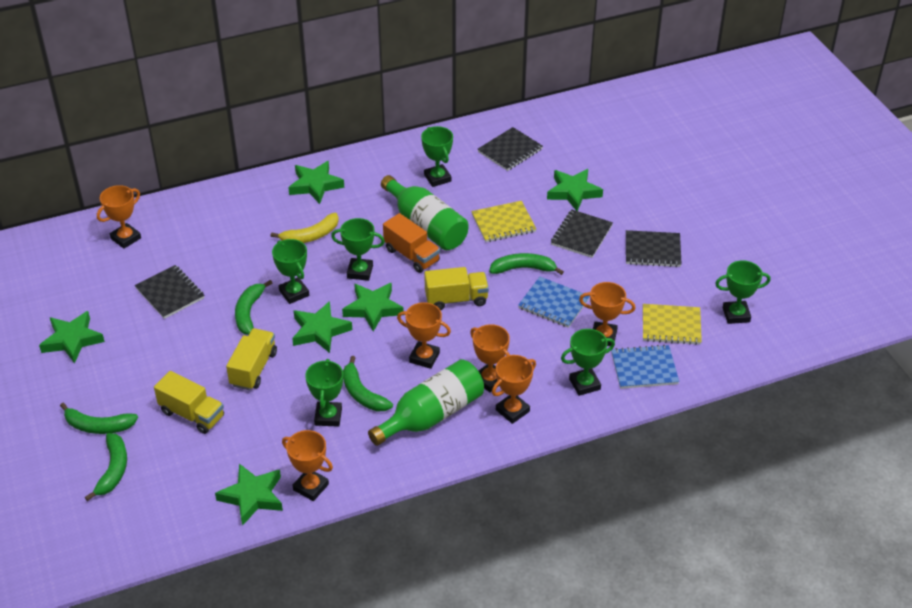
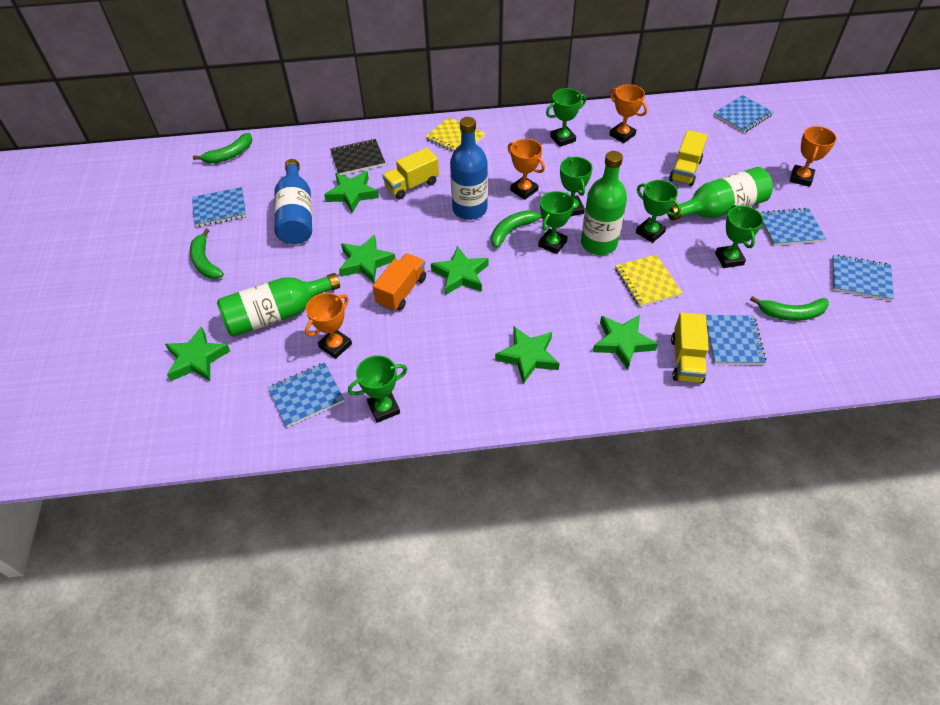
black notebook: [135,265,204,319] [478,127,543,171] [551,210,613,258] [626,230,682,267] = 4 -> [330,139,385,175] = 1
blue bottle: none = 0 -> [274,159,312,244] [450,117,488,220] = 2
blue notebook: [518,277,590,328] [611,344,679,389] = 2 -> [192,187,247,227] [268,363,344,427] [706,315,766,365] [714,95,773,133] [761,208,826,246] [832,254,894,301] = 6
green banana: [60,403,138,434] [85,433,127,501] [235,280,273,335] [343,356,393,411] [489,253,564,275] = 5 -> [190,229,224,279] [193,133,252,164] [491,210,542,248] [750,296,829,321] = 4
green bottle: [368,359,484,446] [381,175,469,250] = 2 -> [217,273,340,337] [581,151,627,255] [667,167,773,221] = 3
orange trophy: [97,185,141,249] [282,430,333,501] [397,302,451,369] [470,324,510,392] [492,355,536,424] [579,282,635,346] = 6 -> [305,293,352,359] [508,139,545,200] [609,84,647,143] [790,126,837,187] = 4
yellow banana: [271,213,339,243] = 1 -> none = 0

